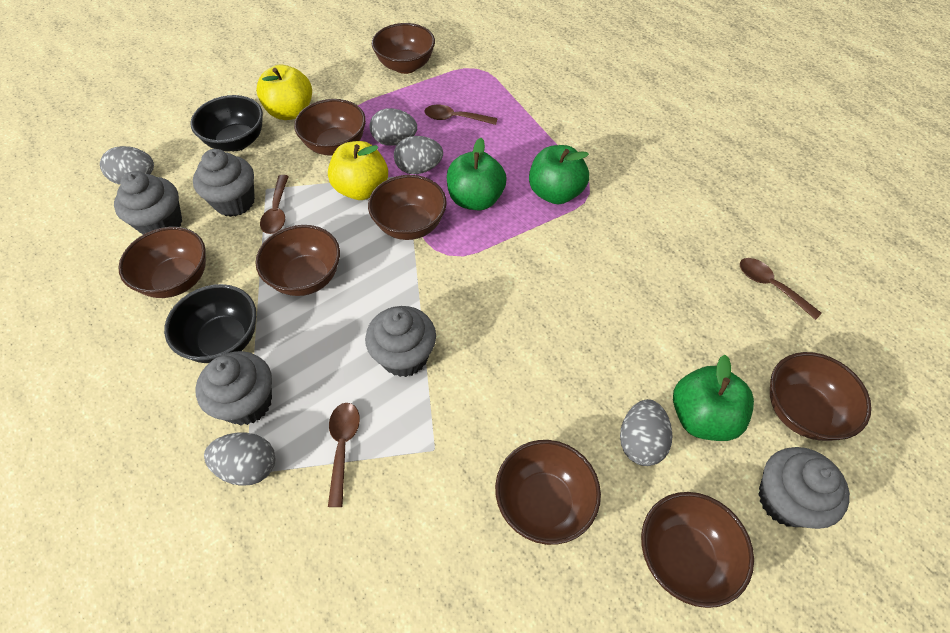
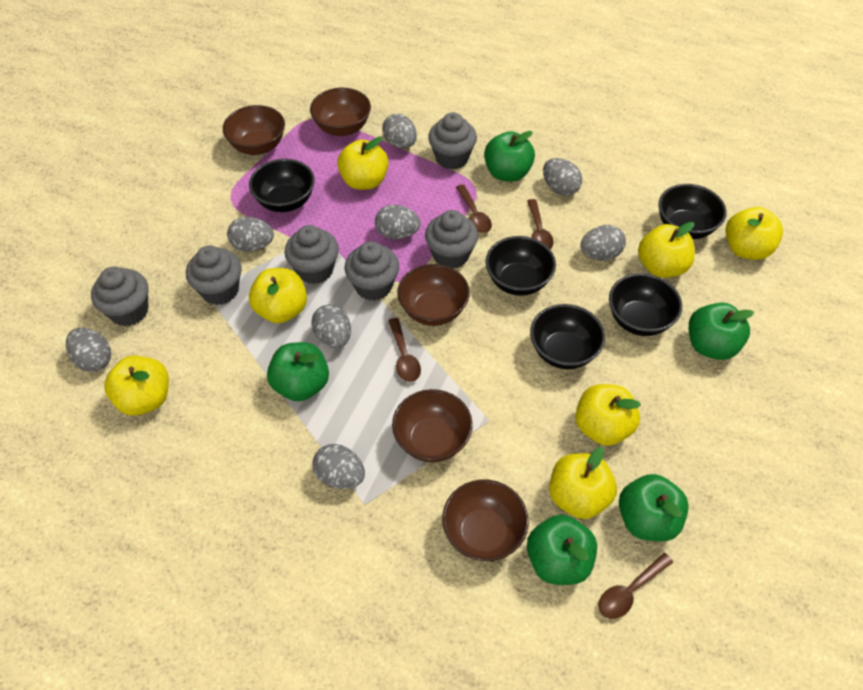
black bowl: [164,284,256,363] [191,95,263,151] = 2 -> [249,159,315,212] [485,236,556,296] [530,304,605,369] [609,273,682,336] [658,184,727,239] = 5
brown bowl: [118,227,206,298] [255,225,340,296] [294,99,366,156] [368,175,447,240] [372,23,435,74] [495,440,601,545] [641,492,754,608] [770,352,872,441] = 8 -> [223,105,285,155] [310,88,371,136] [392,389,473,462] [397,264,470,326] [442,479,529,561] = 5
green apple: [447,138,507,210] [529,145,589,204] [673,355,754,441] = 3 -> [267,342,329,401] [484,131,535,181] [527,515,597,585] [619,474,689,542] [689,303,754,360] = 5
grey cupcake: [114,171,182,234] [193,149,255,217] [195,351,272,425] [365,306,436,377] [758,447,850,529] = 5 -> [91,267,149,326] [186,246,242,305] [284,225,339,284] [345,241,399,301] [425,210,478,268] [428,112,477,170] = 6
grey egg: [100,146,154,185] [204,432,275,486] [370,108,417,146] [394,136,443,174] [620,399,672,466] = 5 -> [66,328,111,372] [227,217,274,252] [311,304,351,348] [312,444,365,489] [375,205,420,239] [382,114,417,149] [543,158,582,196] [580,225,626,260] = 8
yellow apple: [256,65,312,120] [328,141,388,200] = 2 -> [104,355,169,416] [249,268,307,323] [337,137,388,190] [549,447,617,519] [575,384,641,446] [638,222,695,278] [725,207,783,260] = 7

